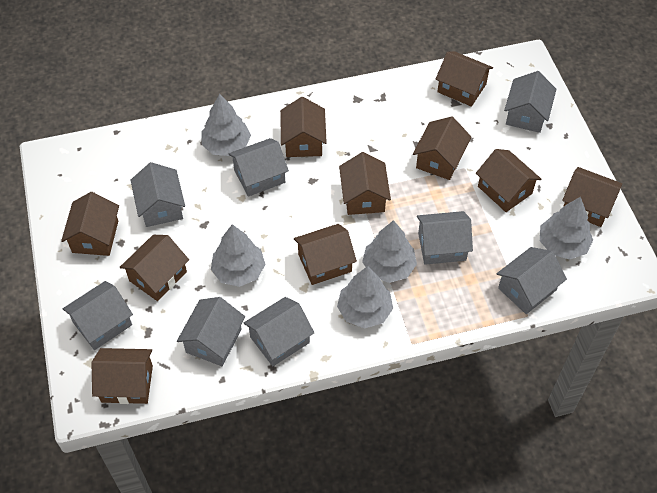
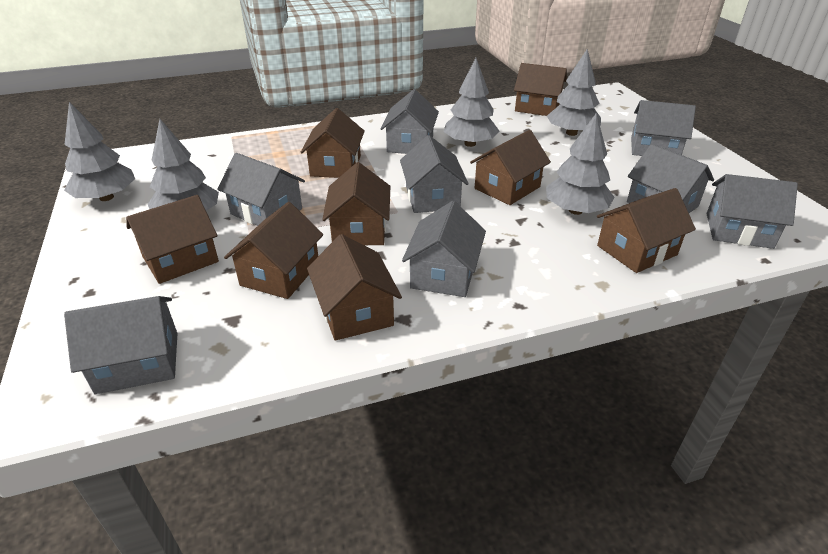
brown house: [61,192,119,256] [92,348,153,404] [120,235,189,301] [280,97,327,157] [294,224,357,285] [339,152,391,215] [413,116,471,180] [436,52,493,107] [476,149,541,212] [562,167,622,227] = 10 -> [126,195,219,284] [224,202,323,299] [301,108,365,178] [307,234,402,341] [322,162,390,245] [470,130,551,205] [514,63,567,116] [597,188,696,273] = 8

